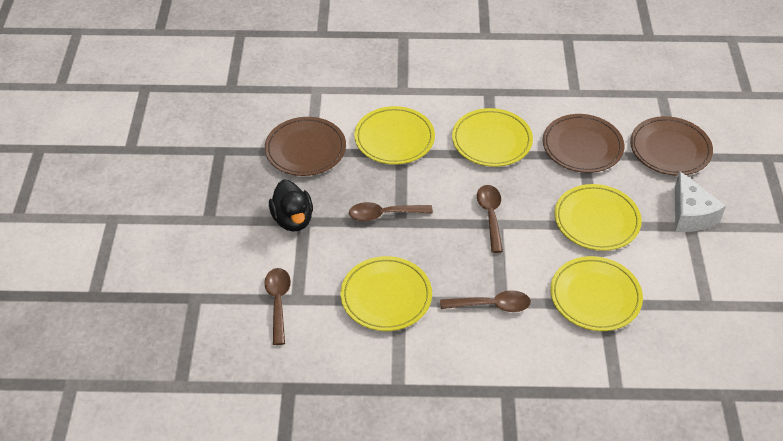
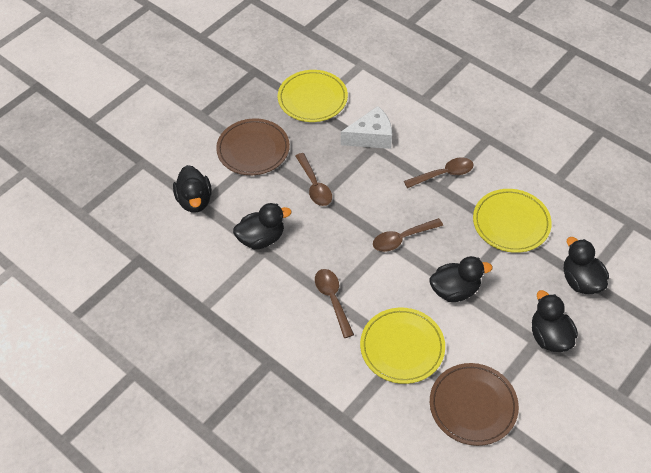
black duck: [269,179,313,231] = 1 -> [173,165,212,213] [233,203,291,249] [429,256,493,302] [532,290,578,352] [564,237,609,294] = 5
brown plate: [265,117,346,176] [543,114,624,173] [630,116,713,176] = 3 -> [216,118,290,175] [430,363,519,446] = 2
yellow plate: [341,256,432,331] [354,106,435,165] [452,108,533,167] [550,256,643,331] [555,184,642,251] = 5 -> [278,70,348,122] [360,308,445,384] [473,189,552,253] = 3

